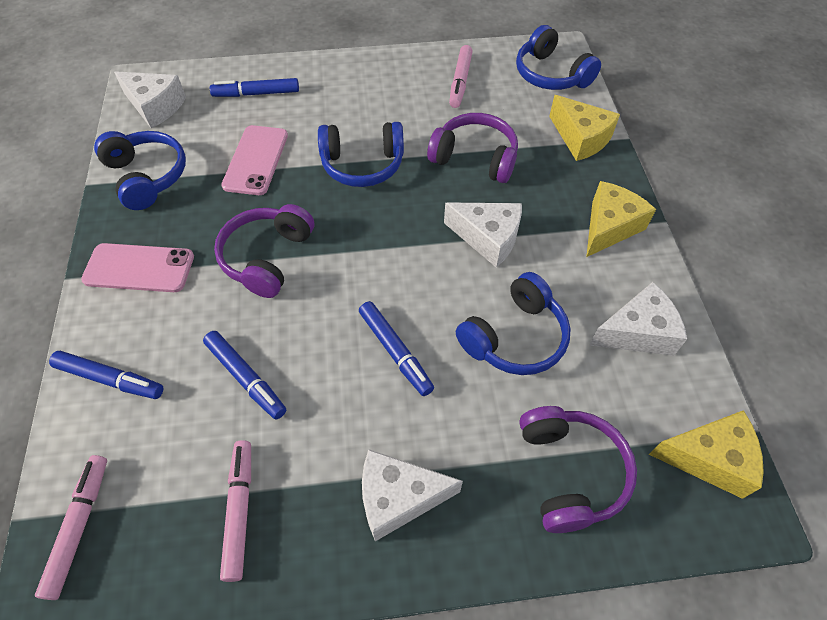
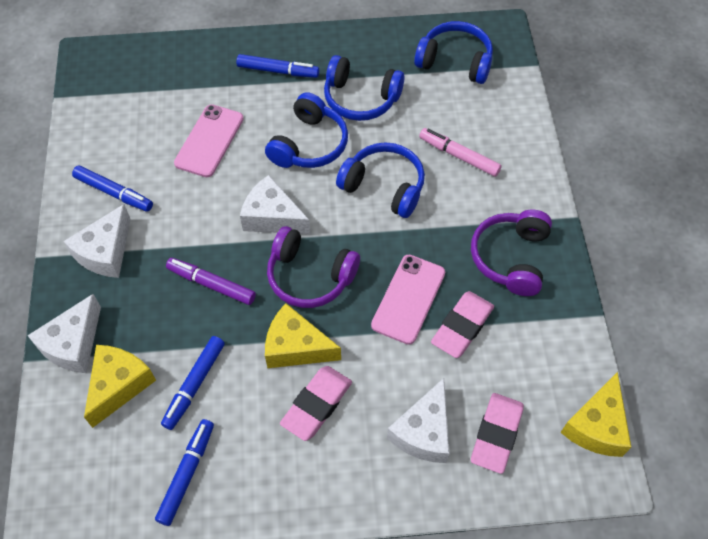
pink eraser: none = 0 -> [280,366,352,441] [431,291,494,358] [471,393,524,474] = 3
pink marker: [35,455,107,600] [220,440,251,582] [449,45,473,108] = 3 -> [419,128,502,177] = 1
purple headphones: [214,204,314,298] [427,113,518,183] [519,406,637,533] = 3 -> [267,226,360,308] [471,209,552,296] = 2
purple marker: none = 0 -> [166,258,256,305] = 1

